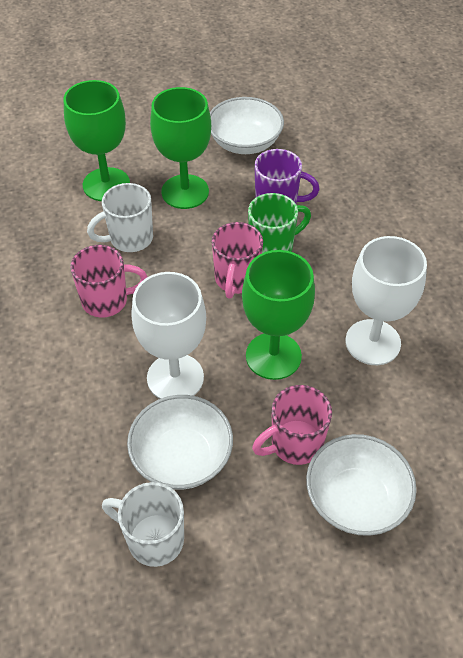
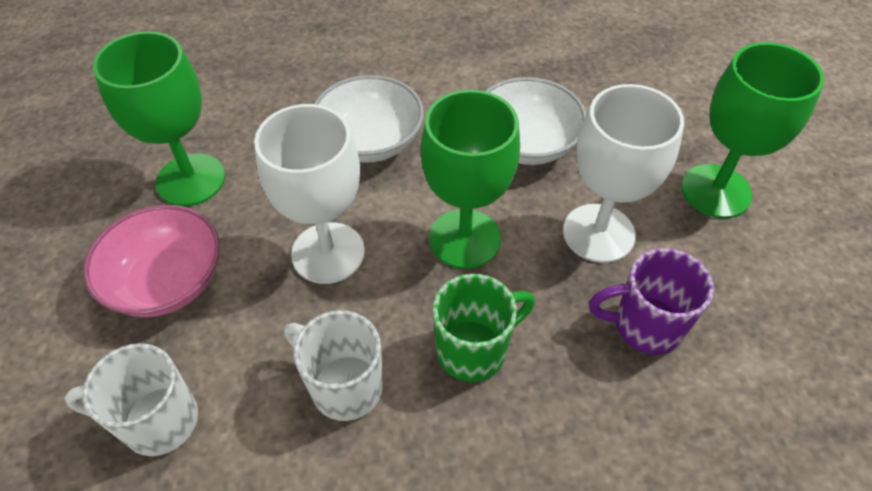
pink bowl: none = 0 -> [83,205,220,317] = 1
pink mug: [70,245,148,317] [212,222,263,299] [252,385,332,465] = 3 -> none = 0
white bowl: [127,395,233,490] [210,97,284,154] [306,434,416,536] = 3 -> [314,75,424,163] [486,77,587,165] = 2

